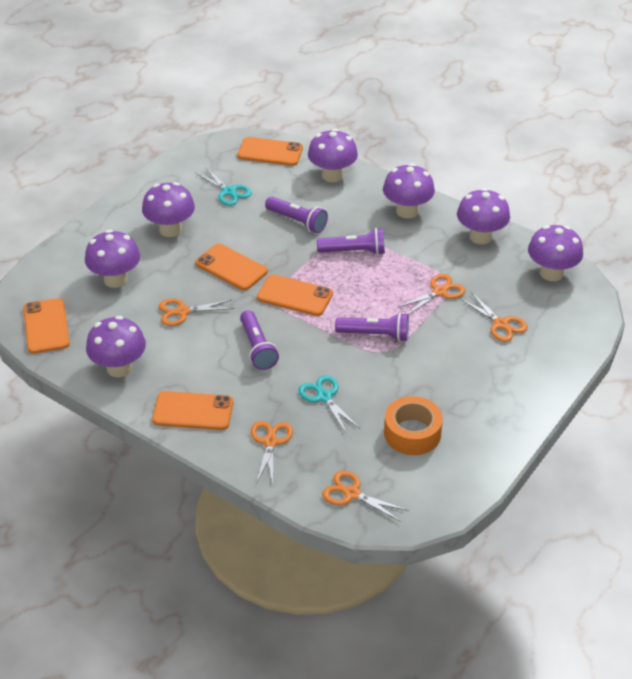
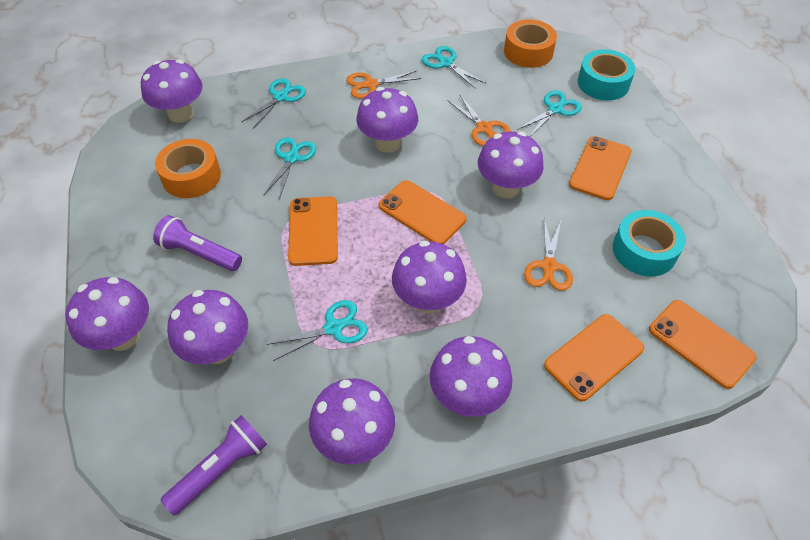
orange scissors: [159,299,234,326] [250,421,293,484] [322,470,408,522] [397,274,465,315] [461,292,528,342] = 5 -> [346,70,421,99] [448,95,511,146] [524,218,573,291] = 3
orange tape: [384,396,443,455] = 1 -> [155,139,221,198] [504,19,557,68] = 2
purple flashlight: [240,310,279,370] [265,196,328,233] [317,228,385,255] [335,313,409,342] = 4 -> [153,215,242,271] [161,415,267,515] = 2
purple mushroom: [85,230,140,288] [86,316,146,377] [142,182,195,237] [308,129,358,182] [383,163,435,219] [457,188,510,245] [528,225,583,281] = 7 -> [66,277,149,351] [141,59,203,123] [167,290,248,364] [309,378,395,464] [356,87,418,153] [392,241,467,314] [429,336,512,417] [478,131,544,198] = 8
turquoise scissors: [196,168,252,206] [298,375,359,434] = 2 -> [241,78,306,129] [264,137,316,199] [266,300,368,361] [422,46,485,89] [517,90,582,137] = 5
turquoise tape: none = 0 -> [578,49,635,100] [613,210,686,276] = 2

